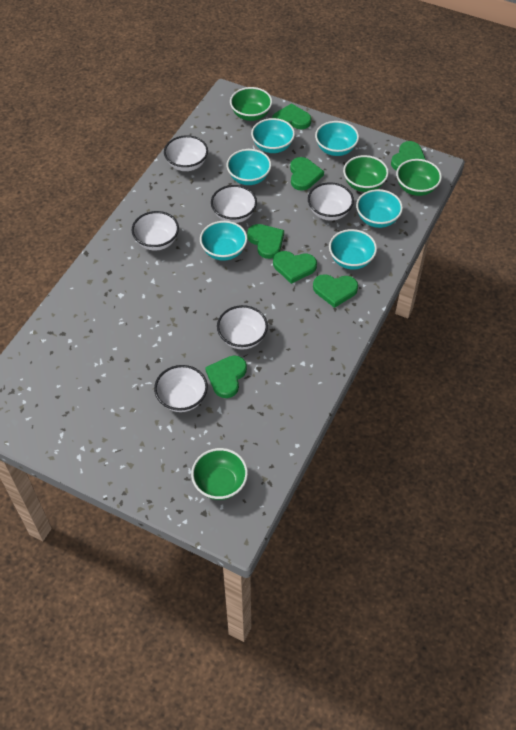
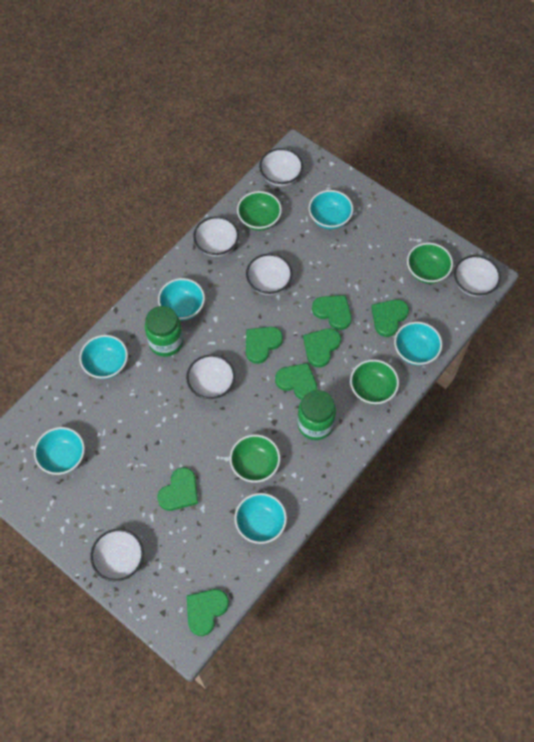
green jar: none = 0 -> [145,306,183,357] [297,390,336,440] = 2

